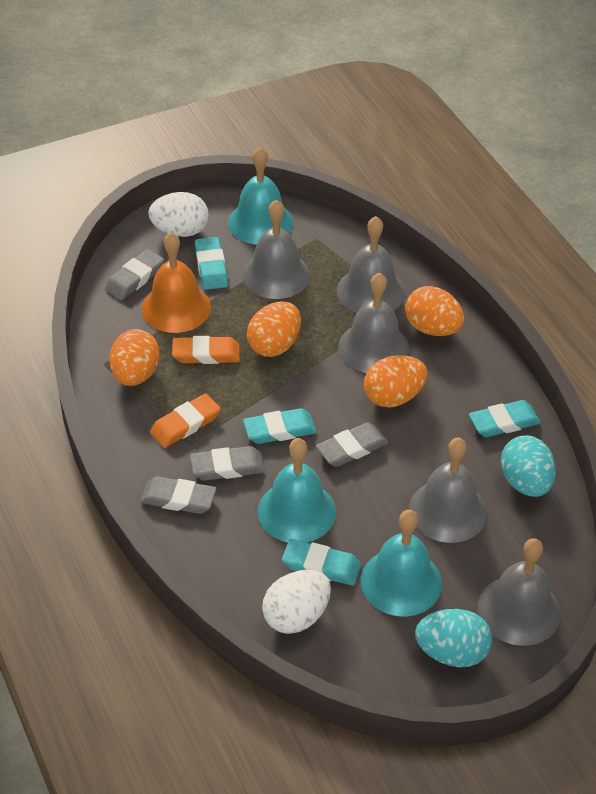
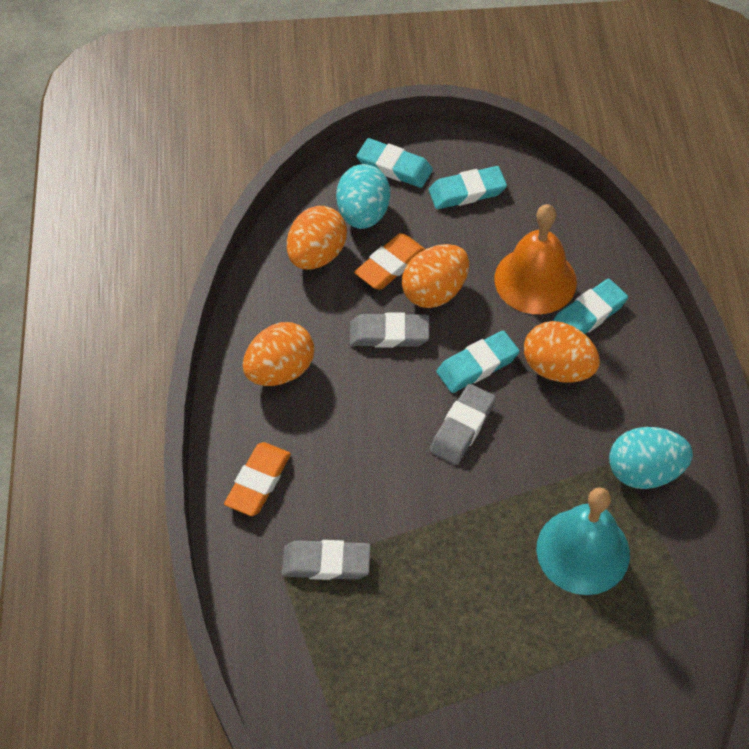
grey bell: [242,200,310,299] [337,216,405,313] [338,273,409,373] [409,437,487,543] [478,538,561,646] = 5 -> none = 0
grey eraser: [105,249,164,300] [140,476,217,514] [190,446,264,481] [316,422,388,467] = 4 -> [282,540,371,580] [350,312,429,348] [430,384,496,465] = 3
turquoise bell: [228,147,293,245] [258,438,336,543] [361,510,442,617] = 3 -> [536,487,630,595] = 1
white egg: [148,192,209,237] [262,570,331,634] = 2 -> none = 0

